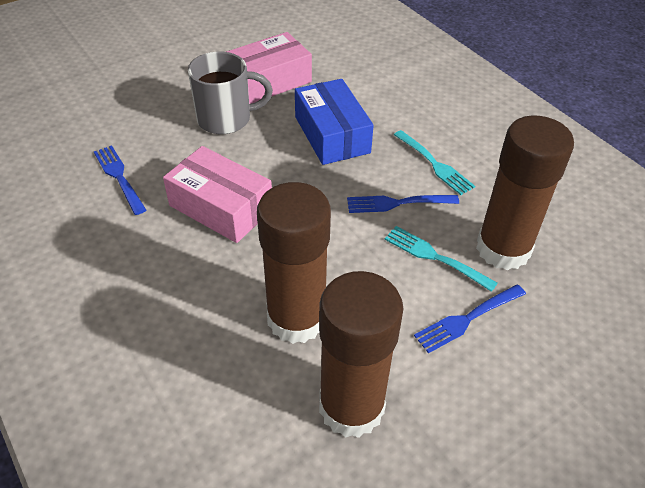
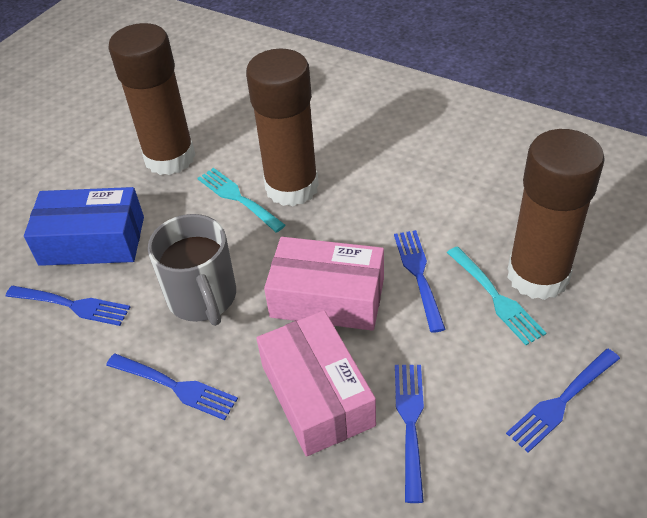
blue fork: [94,145,146,215] [347,195,459,213] [414,284,526,353] = 3 -> [6,286,130,326] [106,353,238,420] [394,230,445,333] [395,365,424,503] [506,349,620,453] = 5

